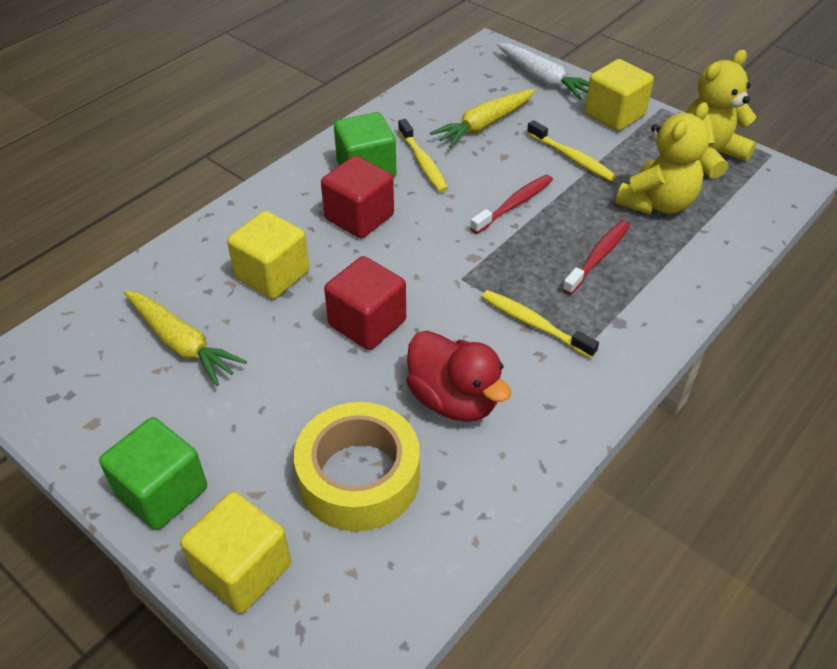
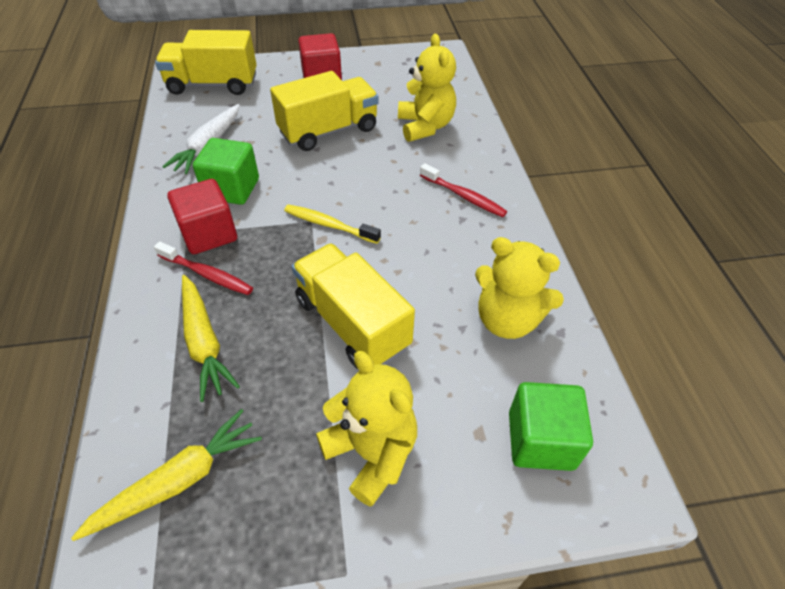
red duck: [406,330,511,422] = 1 -> none = 0
yellow cube: [180,491,291,613] [227,211,309,299] [585,59,654,131] = 3 -> none = 0
yellow tape: [294,402,420,531] = 1 -> none = 0
yellow teddy bear: [616,102,710,214] [686,50,757,179] = 2 -> [316,351,417,507] [398,34,456,142] [475,237,564,339] = 3
yellow toothbrush: [398,119,448,192] [482,290,599,358] [527,120,616,181] = 3 -> [284,205,381,244] = 1
yellow truck: none = 0 -> [155,30,257,95] [270,71,379,151] [292,243,415,369] = 3

